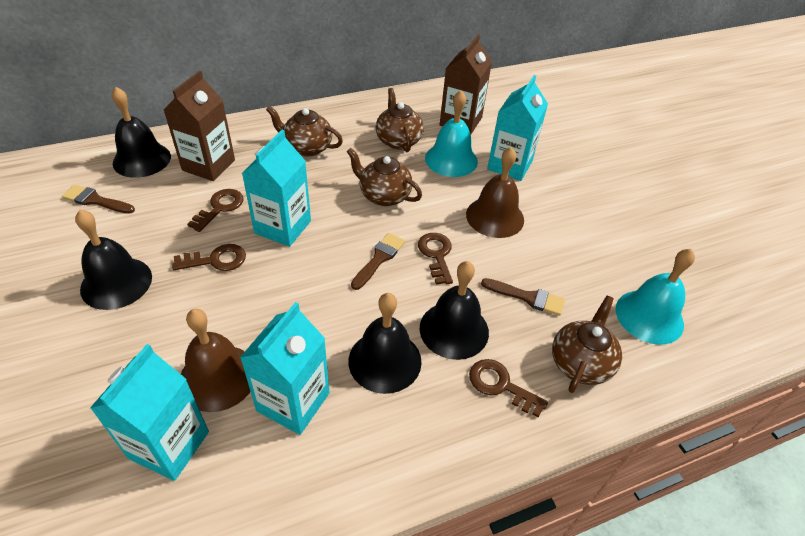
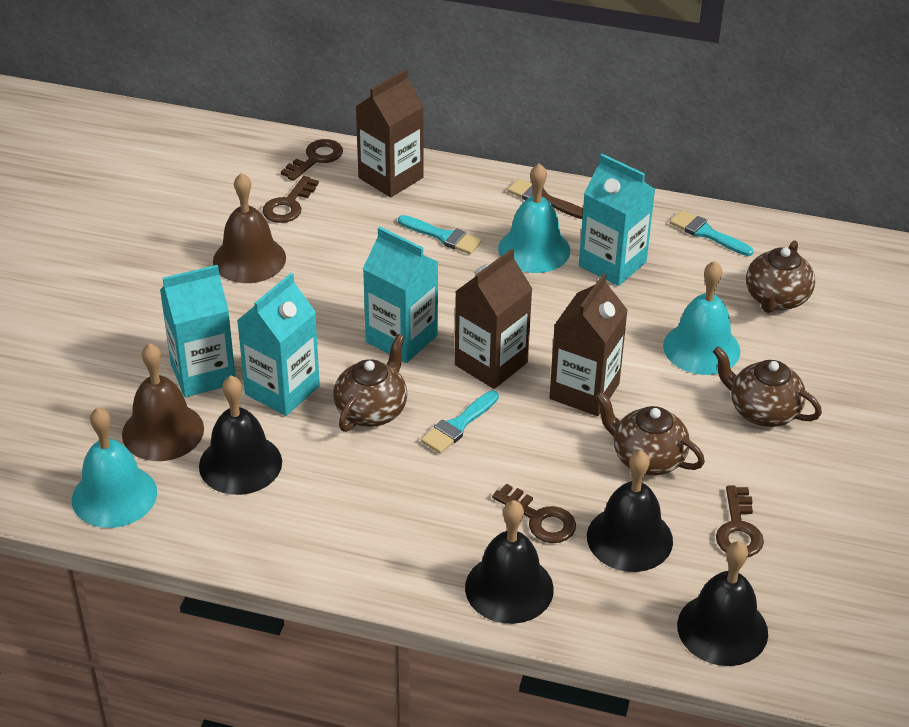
brown brush: [62,185,135,214] [351,233,405,290] [481,278,565,316] = 3 -> [507,178,583,219] = 1
brown carton: [164,71,235,181] [440,34,492,134] = 2 -> [355,69,424,197] [455,249,532,389] [549,273,628,416] = 3
turquoise bell: [425,90,478,177] [616,249,695,345] = 2 -> [72,407,157,528] [498,163,570,273] [663,261,740,375] = 3
turquoise brush: none = 0 -> [398,215,482,254] [421,390,499,454] [670,210,754,256] = 3

